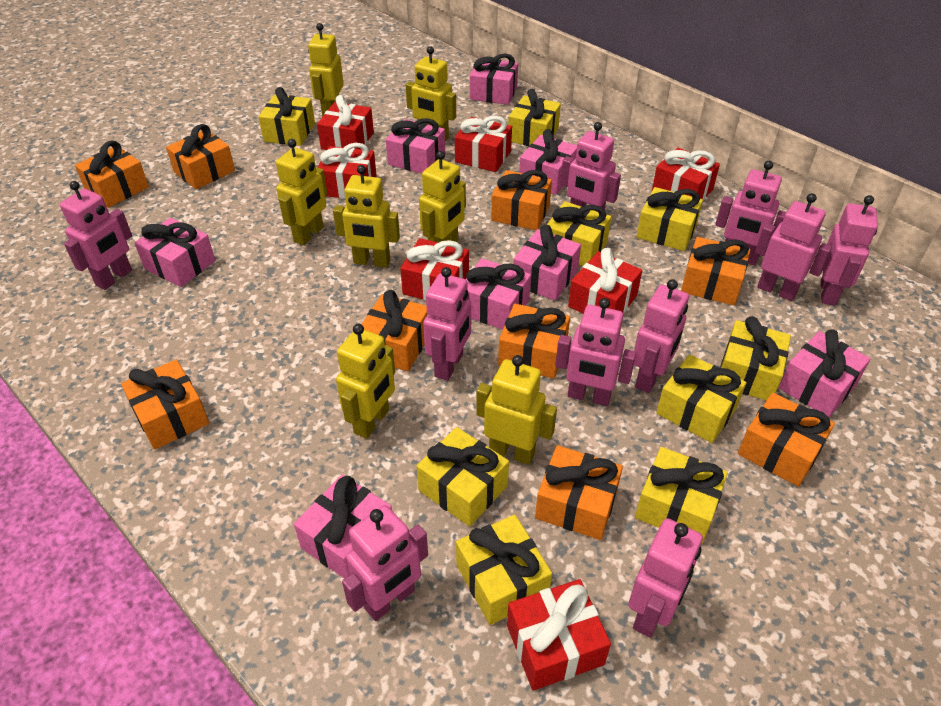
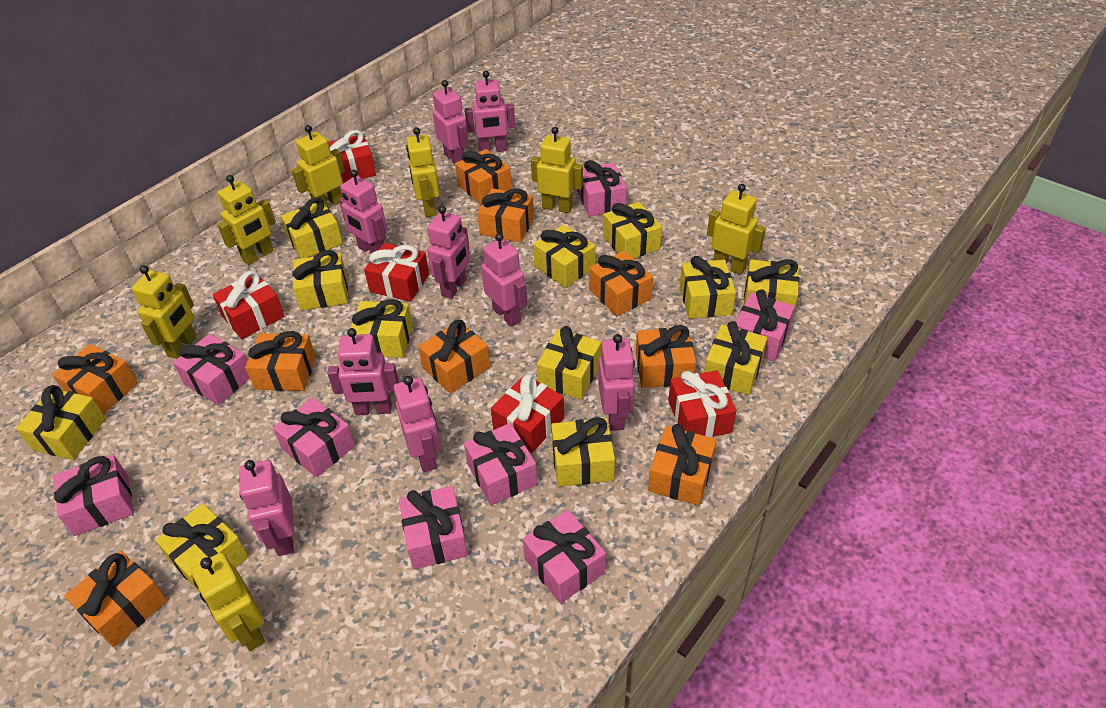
pink robot: [60,181,132,290] [342,505,428,621] [423,267,471,381] [555,298,636,406] [560,122,621,210] [628,518,703,638] [634,279,689,393] [715,161,786,265] [755,193,832,301] [821,195,878,306] = 10 -> [239,460,294,556] [327,328,399,415] [339,170,388,254] [394,376,441,472] [427,206,470,299] [433,80,469,165] [465,71,515,152] [481,233,527,327] [598,334,635,431] = 9
red gift: [317,95,374,150] [318,143,377,199] [400,238,469,300] [455,116,512,172] [507,579,611,691] [568,248,642,314] [652,148,720,200] = 7 -> [212,271,284,339] [328,130,376,183] [364,243,429,302] [491,374,564,453] [668,370,736,438] = 5
yellow gift: [258,87,315,146] [417,427,509,526] [456,515,552,625] [508,89,561,146] [547,201,611,266] [635,447,728,545] [636,187,703,251] [656,354,746,443] [720,316,791,400] = 9 -> [16,385,106,460] [155,504,249,593] [281,198,343,258] [292,250,348,310] [351,299,413,358] [533,224,596,288] [537,326,601,400] [551,417,615,487] [603,202,662,259] [680,256,736,319] [704,321,767,395] [744,259,799,314] = 12

